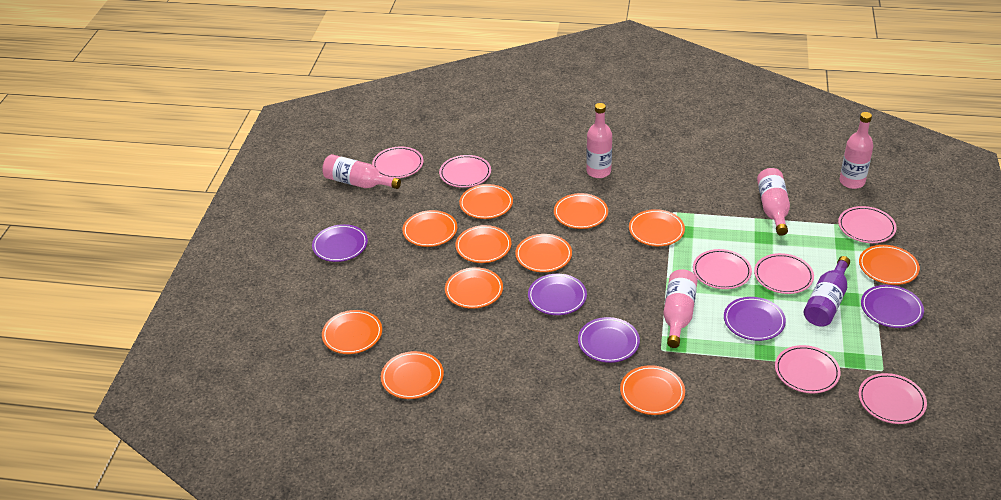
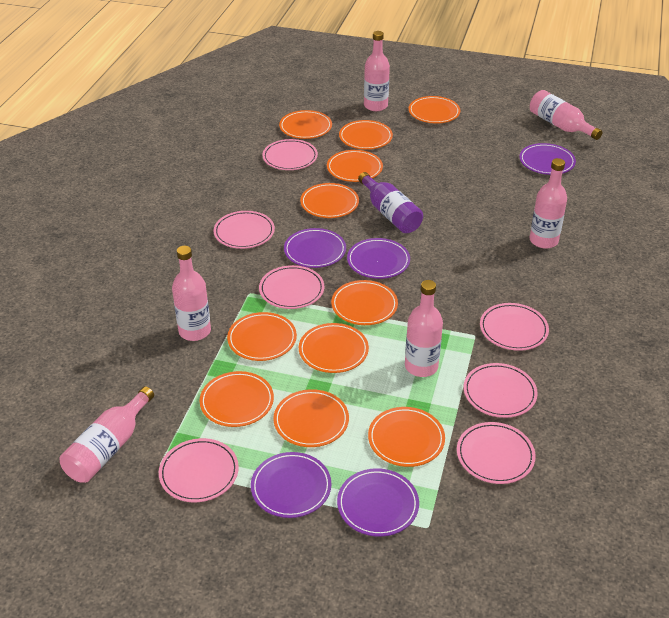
pink bottle: [322,154,401,189] [586,103,612,178] [663,269,698,348] [757,168,790,236] [839,112,873,189] = 5 -> [60,386,154,483] [172,246,211,341] [364,31,390,111] [405,280,443,377] [530,90,602,140] [530,158,567,249] = 6

